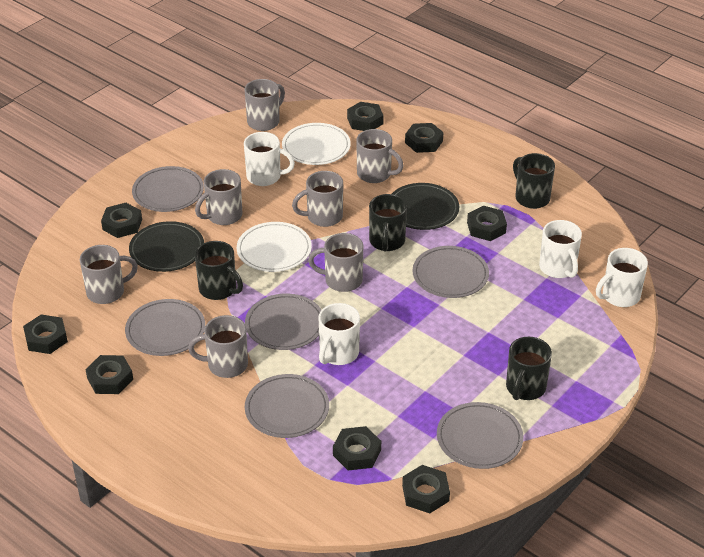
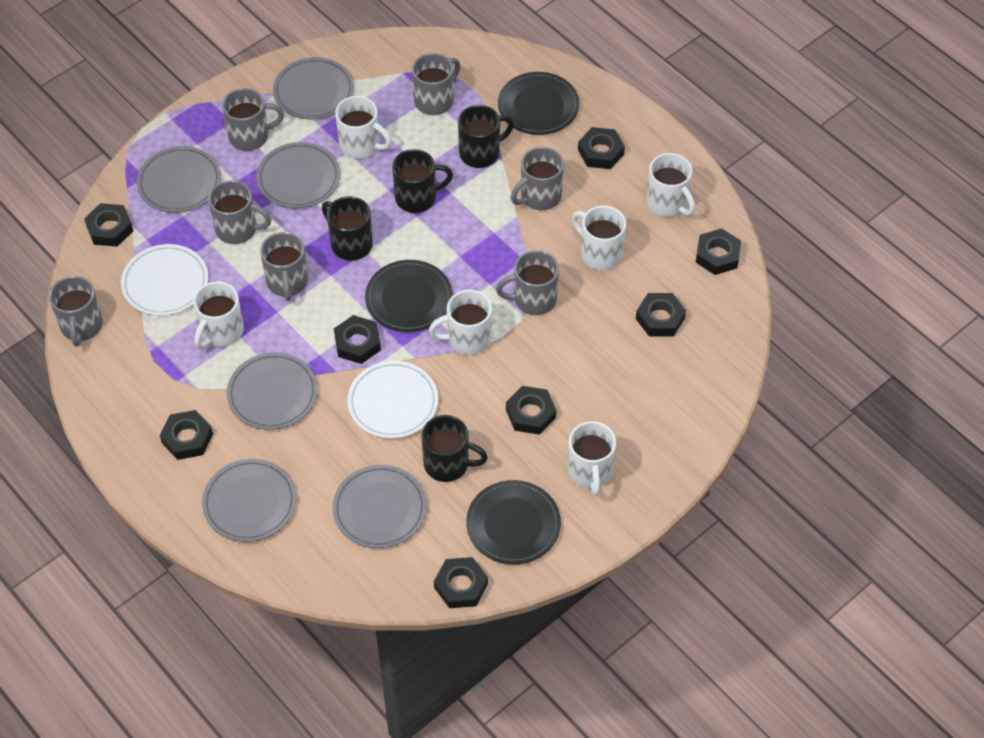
black plate: [129,221,204,272] [392,183,459,230] = 2 -> [365,260,453,332] [466,480,561,565] [498,72,579,135] = 3
white mug: [244,132,295,186] [318,303,360,365] [539,220,582,278] [596,248,648,307] = 4 -> [193,281,244,349] [335,96,391,159] [429,290,492,355] [568,421,616,496] [572,205,626,270] [646,153,695,217] = 6

